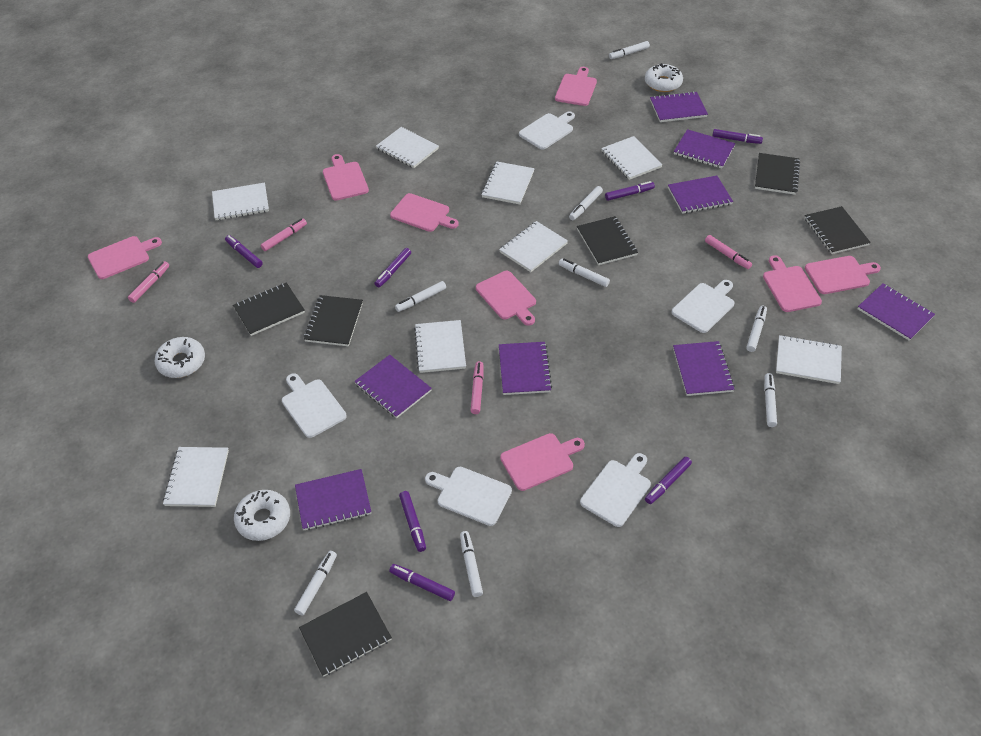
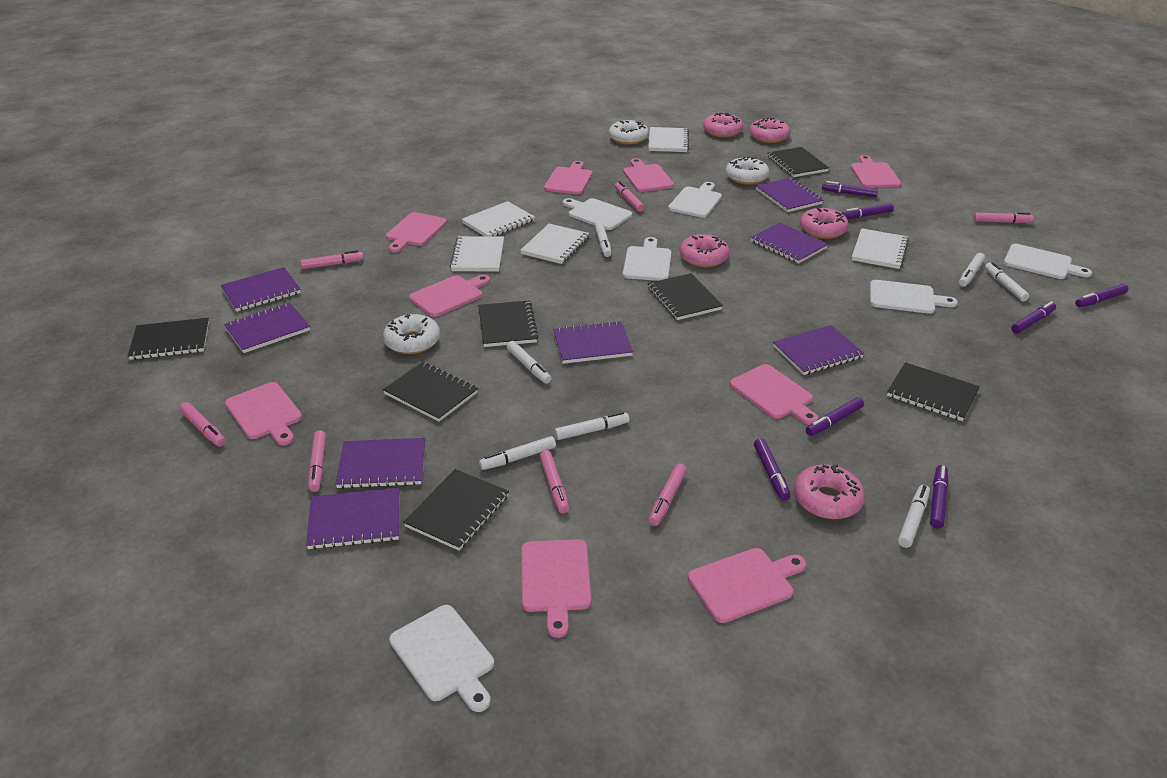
black notebook: [233,282,305,336] [299,592,392,677] [304,295,363,346] [577,216,638,265] [755,153,800,195] [805,206,871,254] = 6 -> [128,318,209,360] [383,362,478,422] [403,469,509,551] [478,301,539,347] [647,273,723,320] [767,147,829,177] [887,362,980,421] = 7
pink cutting board: [88,236,162,279] [323,154,369,201] [390,193,459,232] [476,271,536,326] [500,433,585,491] [555,67,597,106] [763,255,822,312] [805,256,881,294] = 8 -> [225,382,302,445] [386,212,447,252] [409,275,490,317] [521,539,591,638] [544,161,592,194] [623,158,674,192] [688,548,806,623] [730,364,819,425] [851,155,901,188] = 9
pink donut: none = 0 -> [679,234,730,267] [703,113,743,137] [750,117,790,143] [794,464,865,519] [800,208,849,239] = 5
pink marker: [128,261,169,303] [261,218,307,251] [470,361,484,414] [705,235,752,269] = 4 -> [180,402,226,447] [301,250,364,269] [309,430,326,492] [539,450,569,513] [615,181,644,212] [648,464,687,526] [973,212,1034,223] = 7
white cutting board: [282,373,347,438] [425,467,512,526] [519,111,575,150] [580,453,651,527] [672,280,735,333] = 5 -> [389,605,494,712] [563,198,632,230] [623,237,671,281] [668,182,722,218] [870,280,958,314] [1004,244,1092,279] = 6
white marker: [294,551,337,616] [395,281,446,312] [460,531,483,597] [559,259,610,287] [569,186,603,220] [609,41,650,59] [746,306,767,352] [764,373,777,427] = 8 -> [479,436,556,470] [507,341,552,384] [554,412,630,440] [595,222,611,257] [898,485,930,548] [959,253,985,287] [985,262,1030,302] = 7
white notebook: [163,447,229,507] [212,182,269,220] [376,127,439,168] [414,320,466,373] [481,162,535,204] [499,221,568,272] [601,136,663,180] [776,335,842,384] = 8 -> [450,236,504,272] [461,201,535,237] [520,224,589,264] [648,127,689,152] [852,228,909,269] = 5

